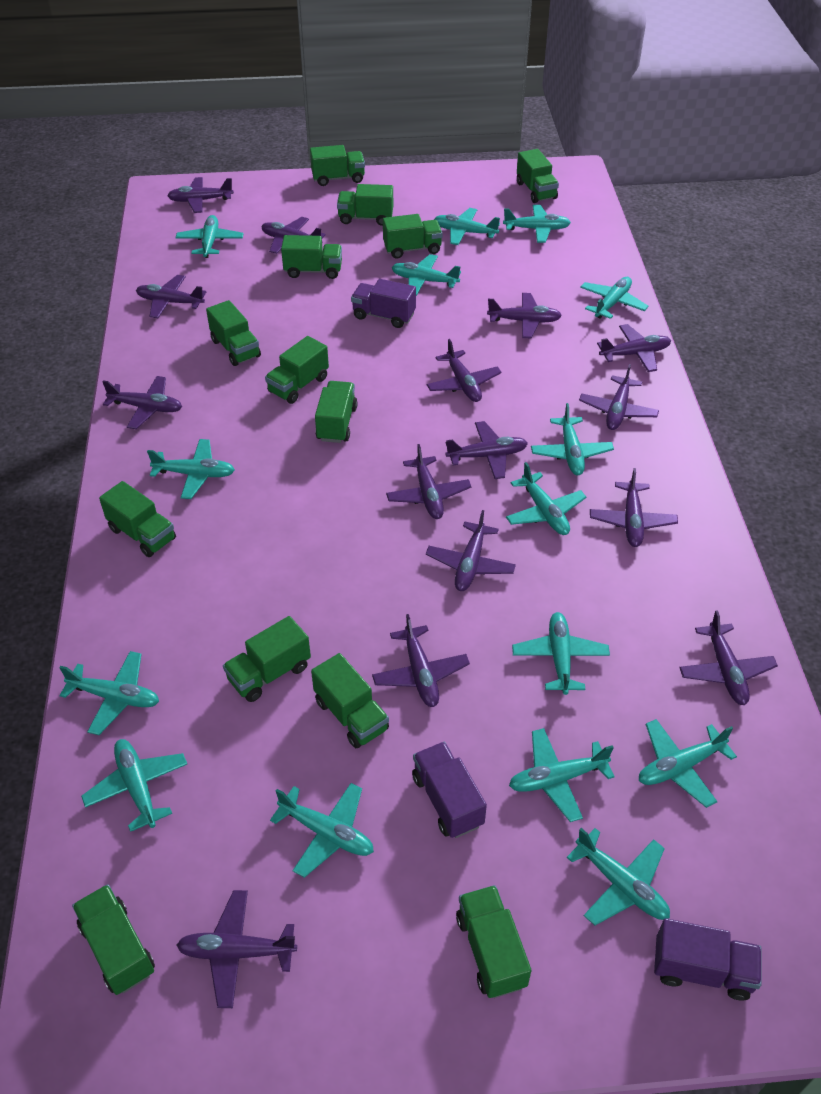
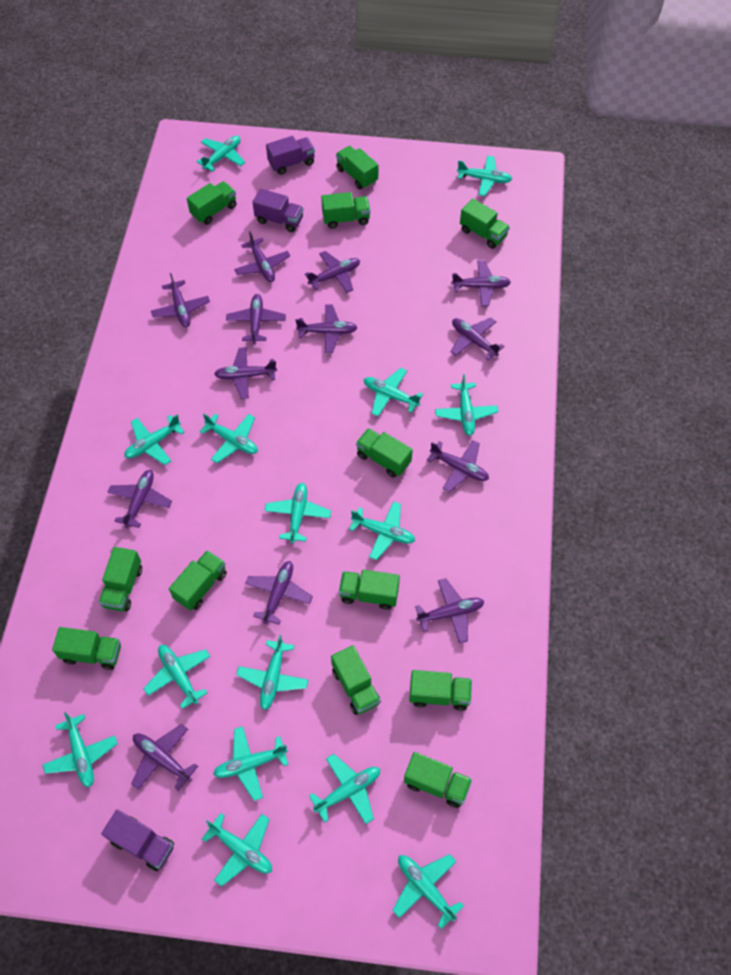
green truck: [72,884,155,995] [99,481,176,557] [206,300,261,366] [223,616,311,702] [265,336,329,404] [281,235,342,279] [310,145,365,186] [311,653,389,748] [315,381,358,443] [337,184,393,226] [383,214,443,259] [456,885,531,998] [517,149,559,203] = 13 -> [52,627,121,670] [99,547,142,612] [169,550,227,611] [187,181,236,225] [321,192,370,229] [331,645,381,715] [336,146,379,189] [339,570,400,610] [356,428,413,478] [404,752,472,808] [409,670,472,711] [460,199,510,249] = 12
purple plane: [102,376,182,429] [136,275,206,318] [167,177,234,213] [176,890,297,1008] [261,217,326,254] [372,614,470,707] [386,444,471,519] [426,510,516,591] [427,339,501,402] [445,421,528,479] [487,293,562,338] [579,364,659,430] [590,468,678,547] [597,324,671,372] [679,610,778,705] = 15 -> [107,470,172,528] [131,724,198,791] [151,273,210,327] [214,347,277,399] [226,294,286,344] [234,231,290,282] [245,561,313,625] [296,305,358,353] [305,251,360,293] [415,578,484,643] [427,440,489,492] [450,318,504,360] [451,260,511,307] = 13

